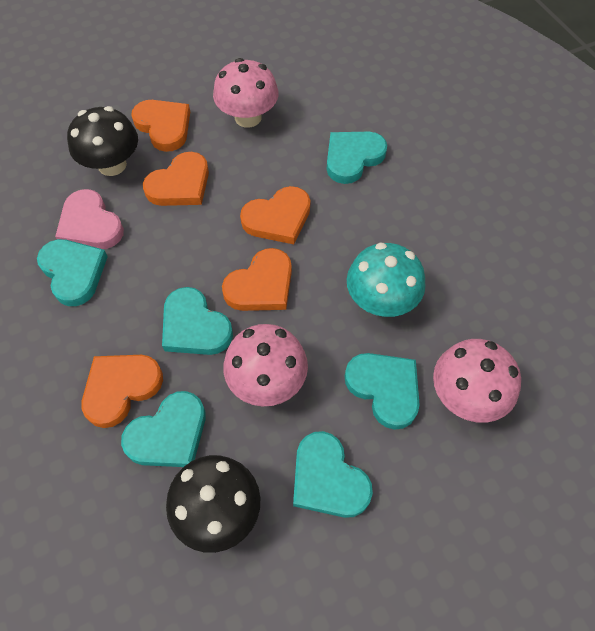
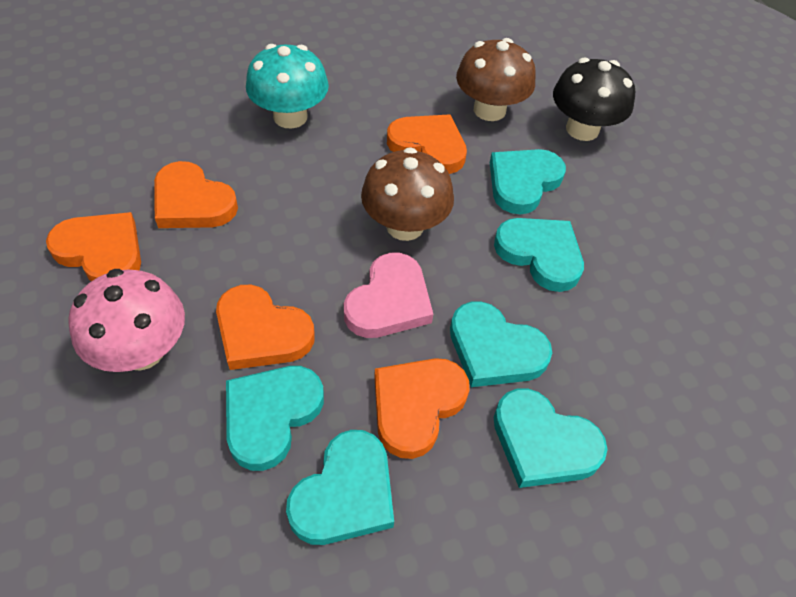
black mushroom: [67,106,138,176] [166,455,260,553] = 2 -> [553,58,635,141] = 1
brown mushroom: none = 0 -> [361,147,454,241] [456,38,535,121] = 2
pink mushroom: [213,58,279,128] [223,324,308,406] [433,339,521,423] = 3 -> [68,269,185,372] = 1

